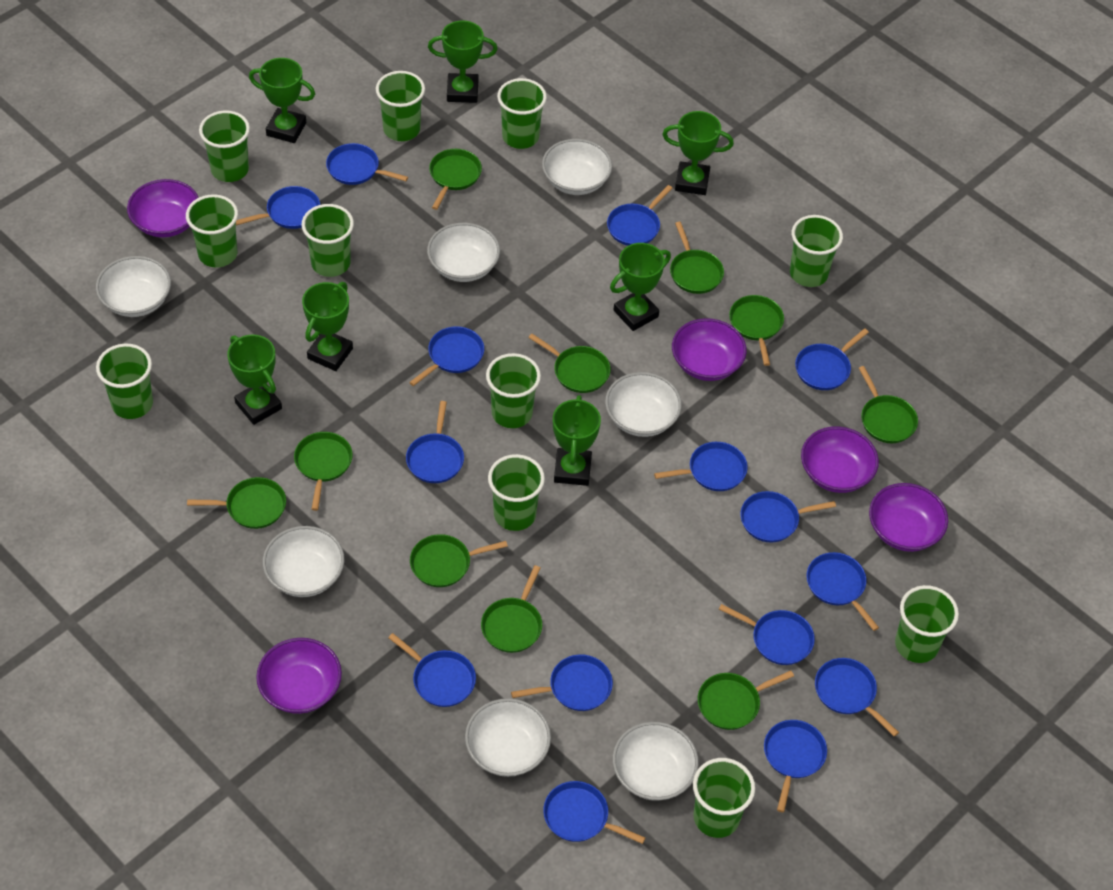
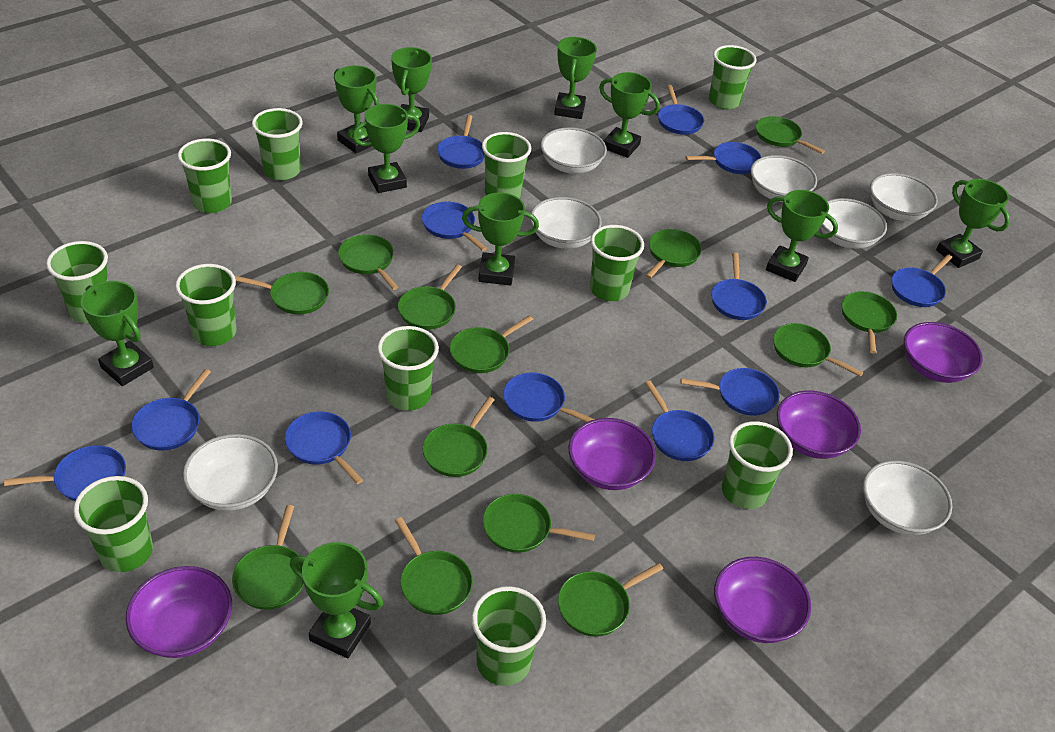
blue pan: [236,186,320,229] [326,143,408,185] [388,633,476,707] [406,401,464,483] [409,326,484,386] [511,654,613,711] [543,781,645,844] [607,185,672,246] [654,442,748,491] [719,604,815,665] [740,491,836,543] [764,720,827,813] [795,328,869,390] [807,552,879,631] [815,658,899,737] = 15 -> [4,445,126,501] [131,369,211,450] [285,411,363,484] [422,201,487,251] [437,115,485,169] [503,373,595,422] [645,380,714,461] [658,85,704,135] [681,368,779,416] [685,142,762,174] [711,253,767,320] [892,254,952,307] = 12
green pan: [187,477,286,529] [294,432,353,511] [410,534,508,587] [429,149,482,210] [481,565,542,653] [528,334,611,393] [670,222,724,294] [698,670,794,730] [729,295,784,366] [859,366,918,443] = 10 -> [232,505,304,610] [235,272,329,314] [338,234,398,290] [395,517,473,615] [398,264,462,330] [422,397,495,477] [450,315,533,373] [483,494,595,553] [558,563,663,637] [645,229,702,279] [756,116,825,154] [773,323,863,377] [842,291,897,354] = 13
green trophy: [227,334,282,425] [249,58,315,143] [302,282,353,371] [428,20,498,103] [553,395,601,486] [610,243,671,331] [662,111,734,195] = 7 -> [81,281,154,386] [290,542,383,658] [334,65,379,153] [352,104,420,193] [391,47,432,132] [462,192,539,286] [554,37,597,119] [599,72,660,158] [766,190,838,282] [936,179,1010,268] = 10

